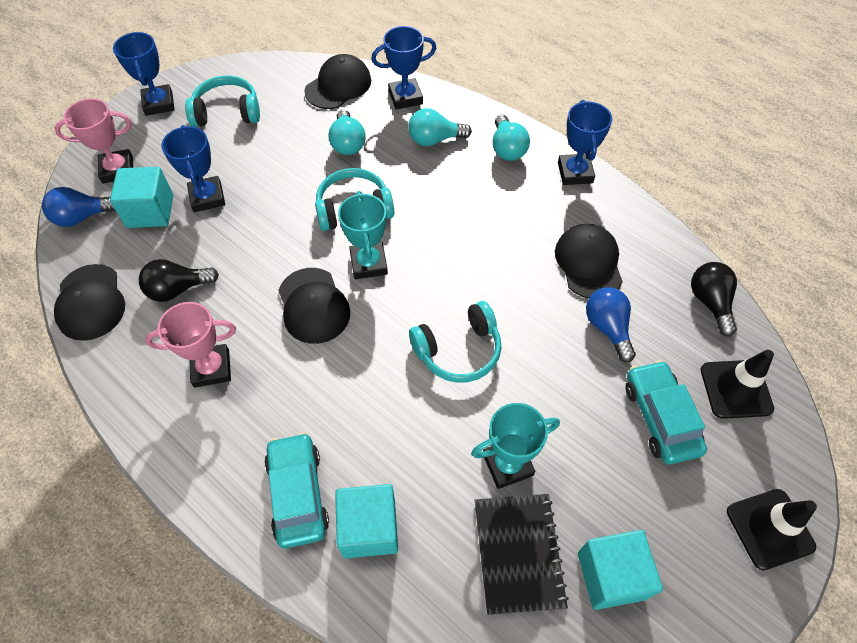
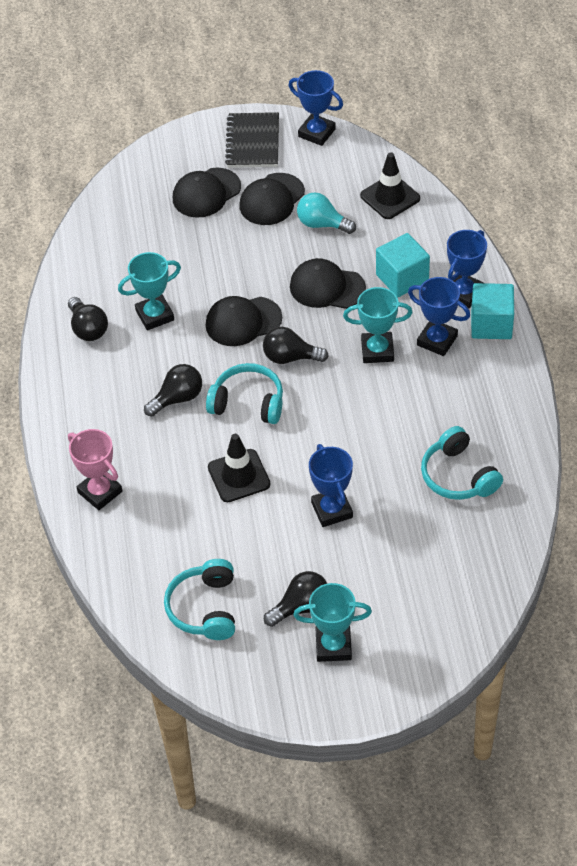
black light bulb: [139,259,219,302] [691,262,737,337] = 2 -> [68,297,108,341] [144,364,202,417] [263,327,329,364] [264,571,327,627] = 4
blue light bulb: [42,187,116,227] [586,287,636,362] = 2 -> none = 0
pink trophy: [54,98,133,184] [145,302,236,388] = 2 -> [68,429,122,510] = 1
turquoise car: [264,432,329,549] [626,360,707,464] = 2 -> none = 0
turquoise cube: [110,167,173,228] [335,484,398,558] [578,530,663,610] = 3 -> [376,233,430,297] [471,283,514,339] = 2
turquoise light bulb: [328,110,366,155] [408,108,472,146] [493,115,530,161] = 3 -> [297,192,356,234] = 1
turquoise trophy: [338,191,388,279] [471,403,560,489] = 2 -> [118,252,181,330] [293,583,372,662] [343,287,413,363] = 3

